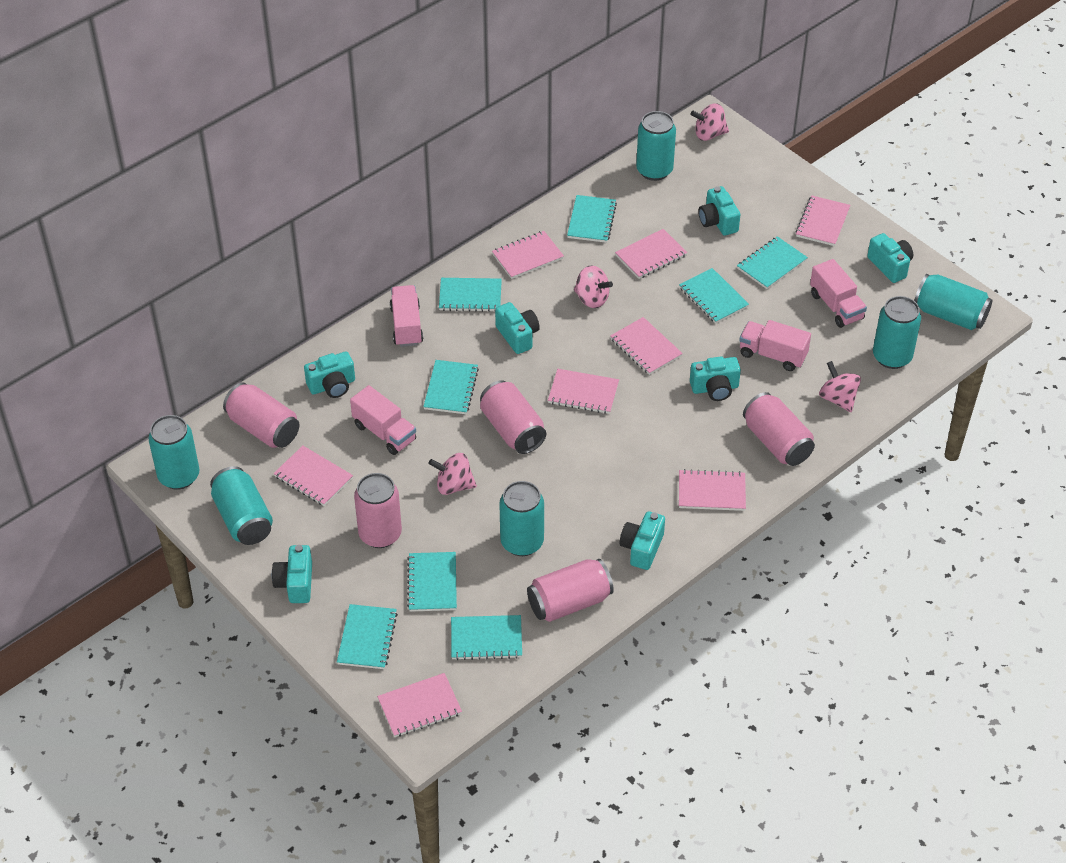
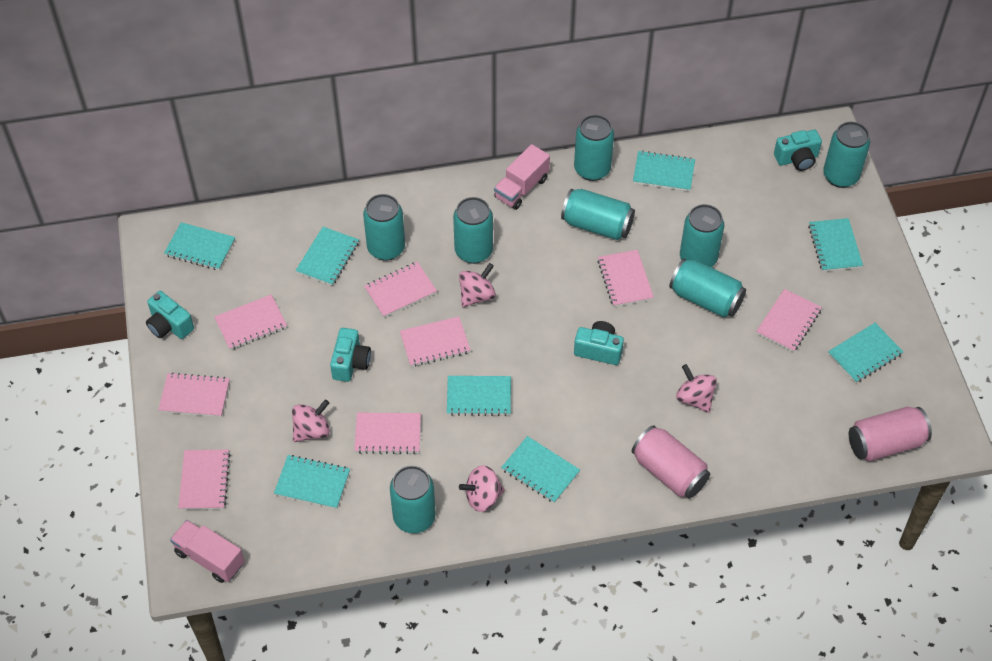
pink can: [223,382,299,448] [354,473,402,548] [480,380,546,454] [527,559,614,622] [743,392,815,466] = 5 -> [632,425,710,499] [849,406,932,461] = 2
pink truck: [350,385,416,455] [390,285,423,347] [739,320,811,371] [810,259,867,328] = 4 -> [170,520,244,583] [494,144,550,210] = 2
turquoise camera: [272,545,312,603] [304,351,355,398] [495,302,540,354] [620,511,665,570] [690,356,741,401] [698,186,741,236] [867,233,913,283] = 7 -> [146,291,194,339] [330,328,371,382] [574,321,624,365] [774,130,822,171] = 4
turquoise can: [148,415,200,490] [210,466,273,545] [499,481,544,556] [636,111,676,181] [873,296,921,369] [914,274,992,330] = 6 -> [363,194,405,261] [390,466,436,533] [453,197,493,264] [561,189,635,240] [574,115,614,181] [669,258,746,317] [680,204,724,267] [823,122,870,188] = 8

